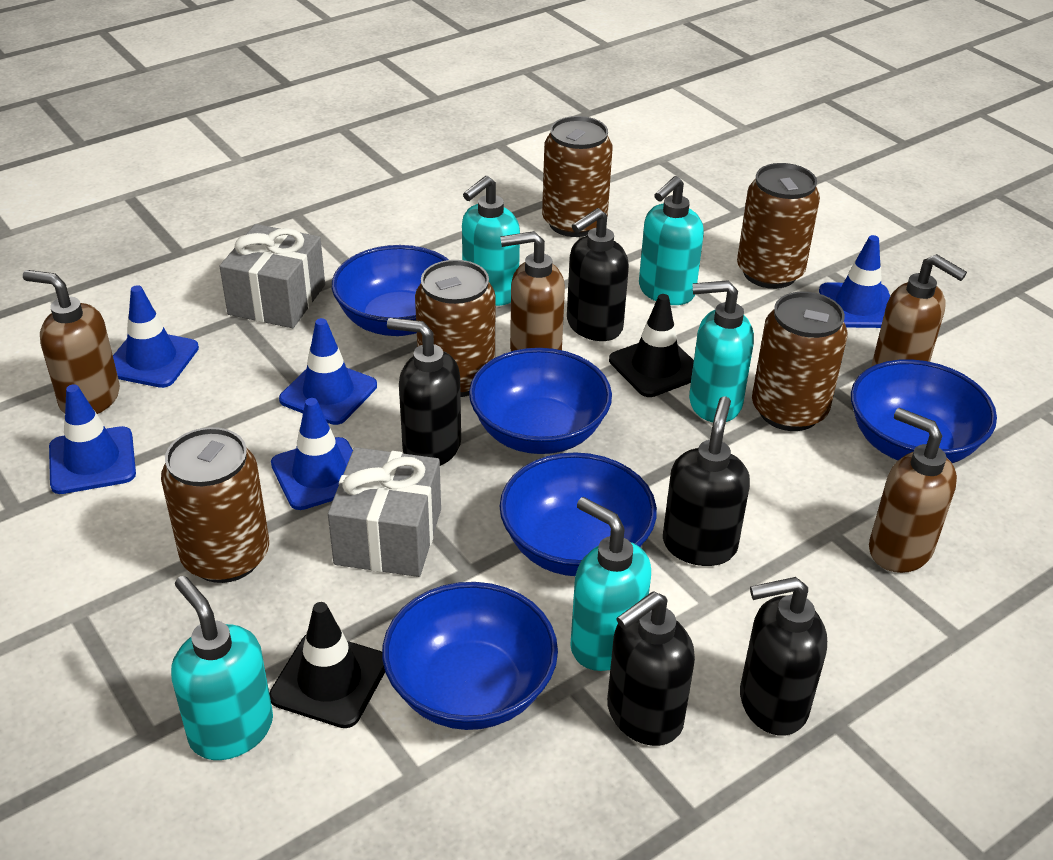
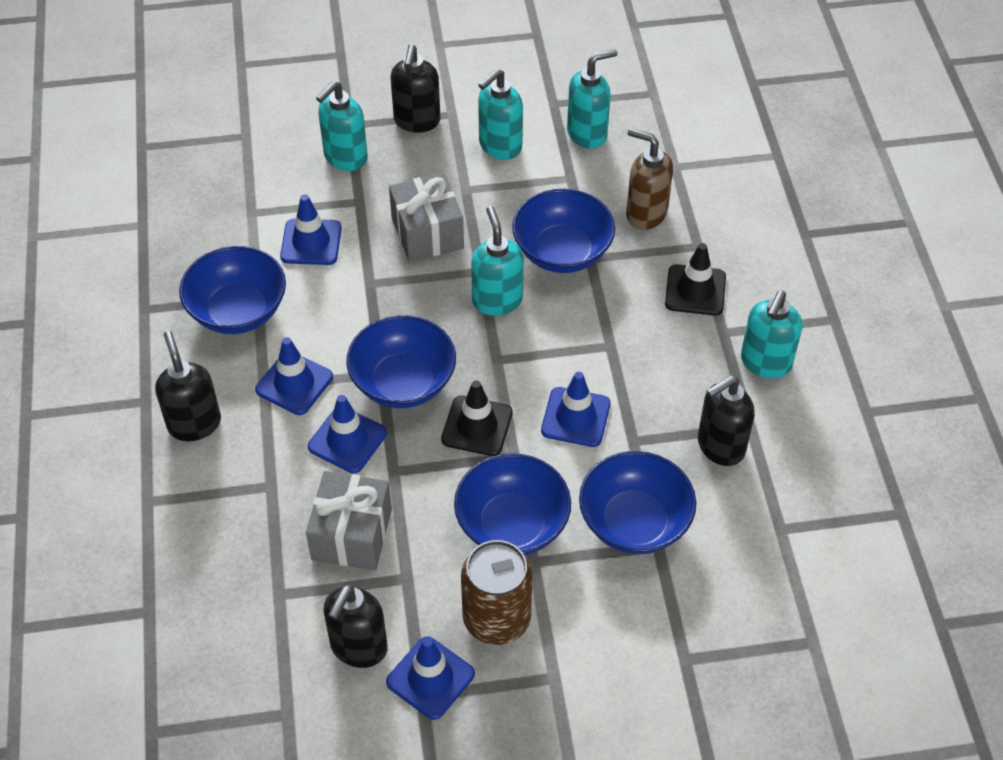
black soap dispenser: [387,318,461,466] [567,208,629,341] [607,591,695,746] [663,396,750,566] [740,577,827,736] = 5 -> [155,331,221,441] [323,584,388,668] [391,44,440,133] [698,376,755,466] = 4
brown can: [161,427,269,583] [415,260,495,397] [542,116,613,237] [737,163,820,289] [752,292,848,431] = 5 -> [461,540,533,645] = 1
brown soap dispenser: [23,270,120,414] [500,231,565,351] [869,408,957,573] [871,254,967,367] = 4 -> [626,128,673,230] = 1

